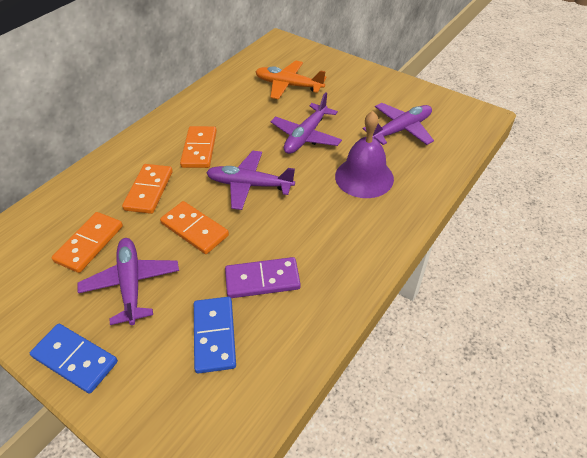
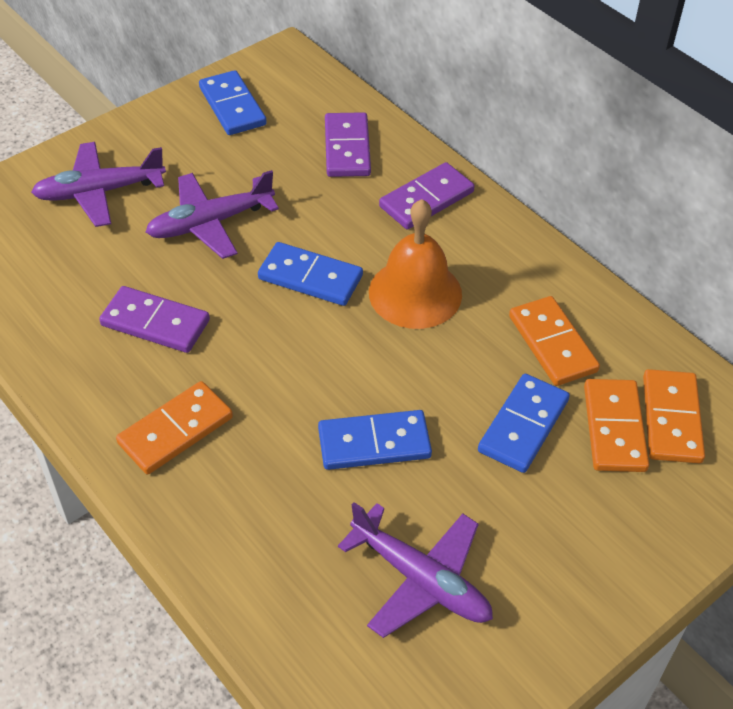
blue domino: [30,324,118,394] [194,297,236,374] = 2 -> [199,70,267,135] [258,242,363,306] [318,410,432,470] [478,374,570,473] = 4
orange bell: none = 0 -> [369,199,462,329] = 1
orange plane: [255,61,326,99] = 1 -> none = 0
purple bell: [335,111,394,198] = 1 -> none = 0
purple domino: [225,257,301,298] = 1 -> [99,286,210,353] [325,112,371,177] [379,162,475,229] = 3
purple plane: [78,238,179,325] [206,151,295,210] [270,92,342,154] [363,103,434,145] = 4 -> [31,142,166,227] [145,170,279,259] [338,502,493,638] = 3

